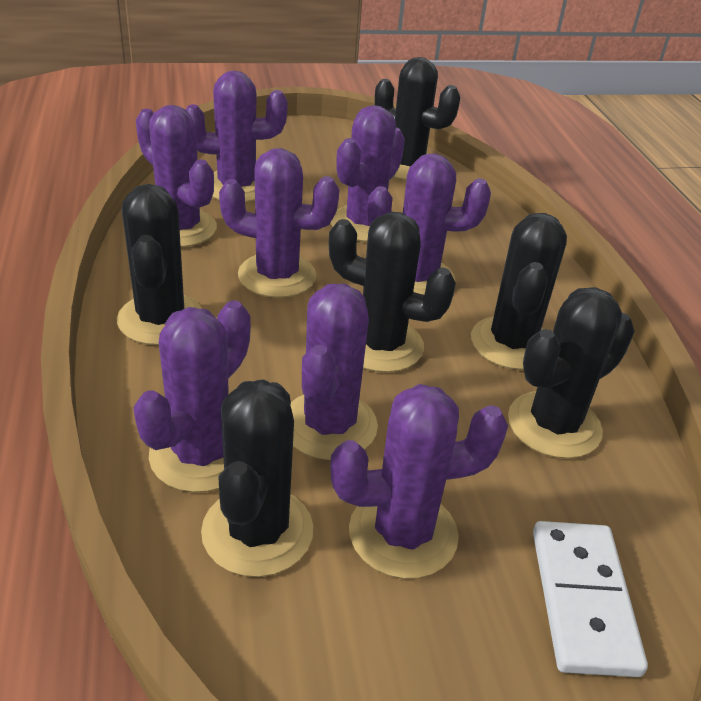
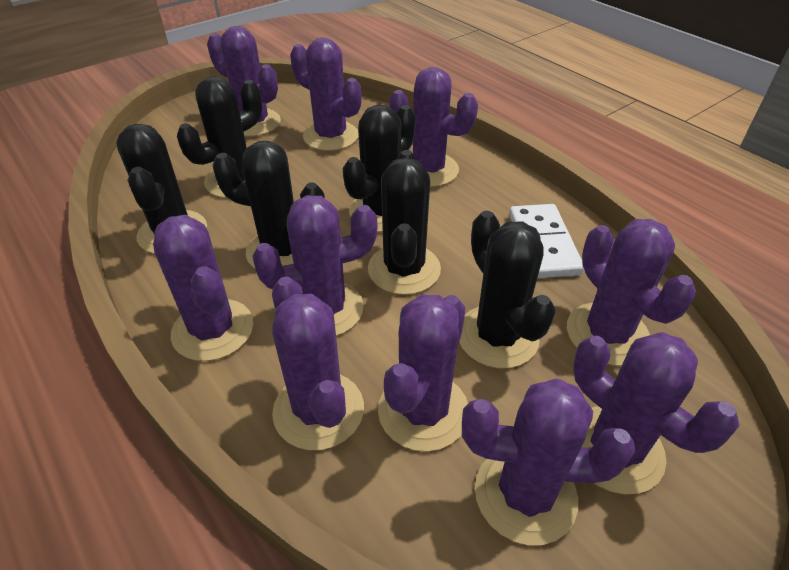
purple cactus: [133,301,251,492] [136,105,217,247] [186,71,288,202] [219,148,339,298] [291,284,378,460] [330,384,508,579] [331,105,405,242] [367,153,491,295] = 8 -> [153,215,253,361] [207,26,281,137] [252,195,377,336] [272,277,364,450] [290,37,362,151] [378,294,468,451] [389,67,478,187] [462,378,636,545] [567,219,696,366] [574,332,739,494] = 10

